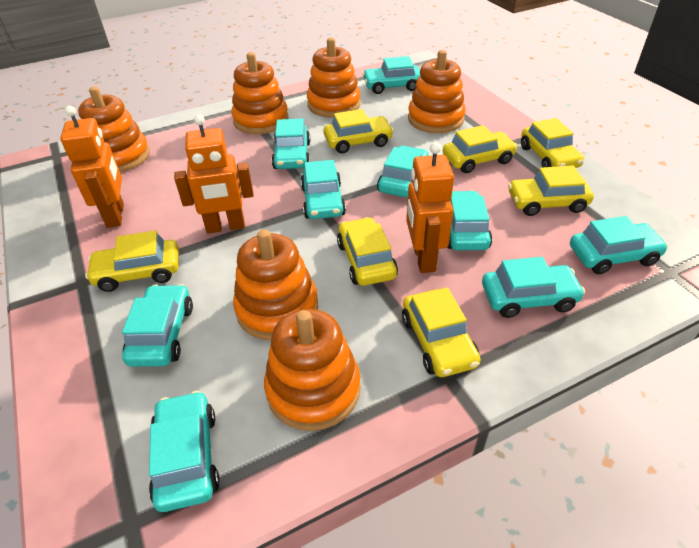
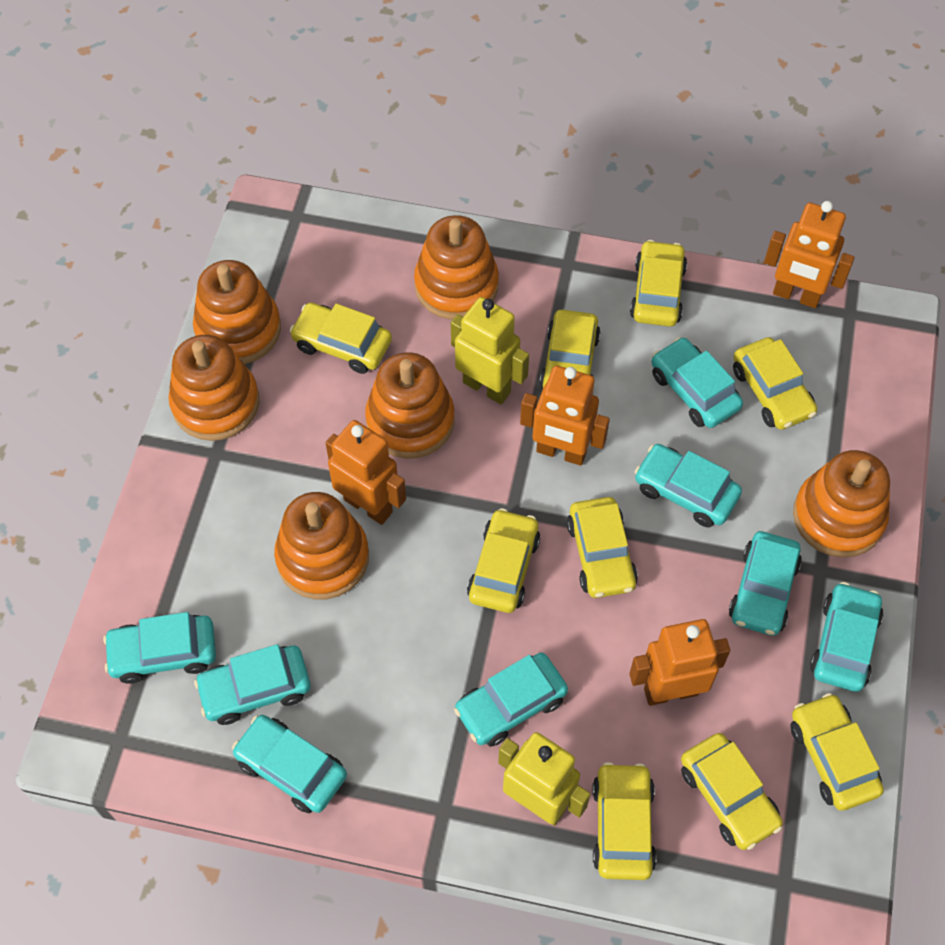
orange robot: [60,106,124,228] [174,115,254,234] [406,142,454,273] = 3 -> [326,420,406,525] [520,366,610,466] [629,619,730,706] [764,201,855,308] = 4
turquoise car: [122,284,193,367] [149,391,219,512] [272,118,310,169] [301,160,346,219] [362,56,420,94] [377,146,428,197] [447,191,492,250] [482,257,585,318] [570,216,668,274] = 9 -> [103,612,216,684] [194,644,311,725] [232,715,347,814] [454,652,568,747] [635,444,742,527] [651,337,743,428] [729,531,802,636] [810,582,883,692] = 8
yellow car: [85,230,179,292] [323,109,394,153] [337,217,398,286] [402,288,481,377] [443,125,518,173] [508,166,594,216] [521,118,584,168] = 7 -> [290,303,392,374] [467,508,540,613] [539,310,601,389] [567,497,638,598] [592,762,657,880] [630,240,687,327] [681,733,783,850] [733,337,817,430] [790,693,884,811] = 9
yellow robot: none = 0 -> [451,297,529,404] [498,732,590,826] = 2

